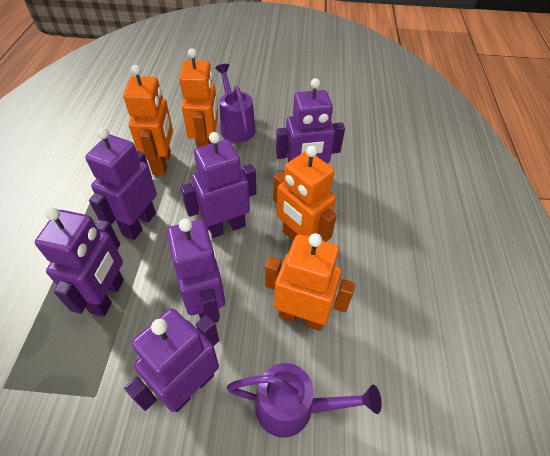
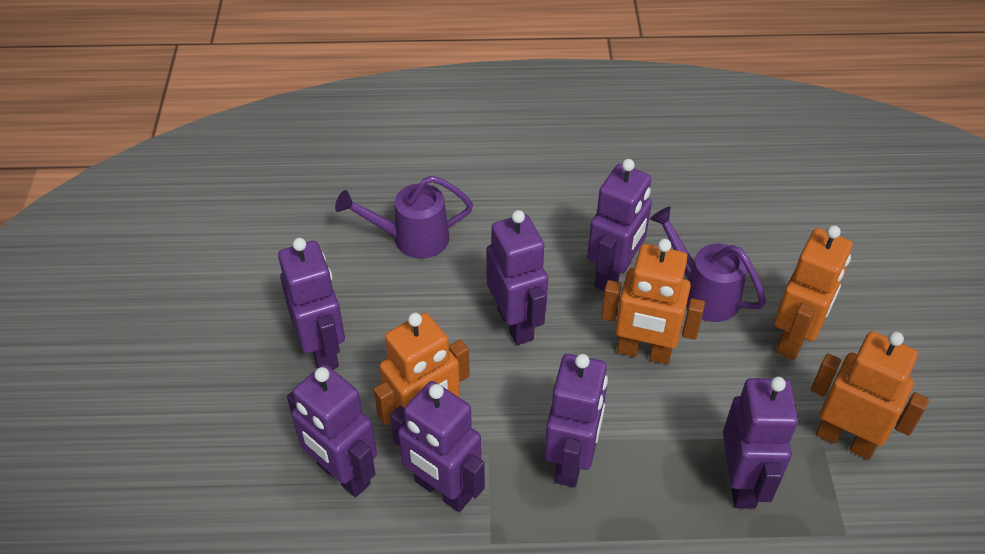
purple robot: [35,207,124,316] [85,128,157,240] [124,308,219,412] [167,218,225,323] [180,132,256,238] [276,78,345,163] = 6 -> [278,238,345,369] [287,365,377,497] [390,381,485,512] [486,210,548,345] [544,354,608,487] [587,159,652,291] [723,377,798,509] = 7

